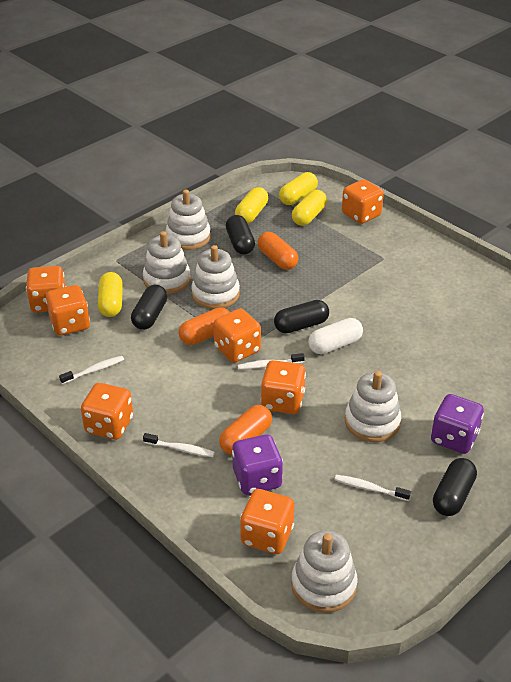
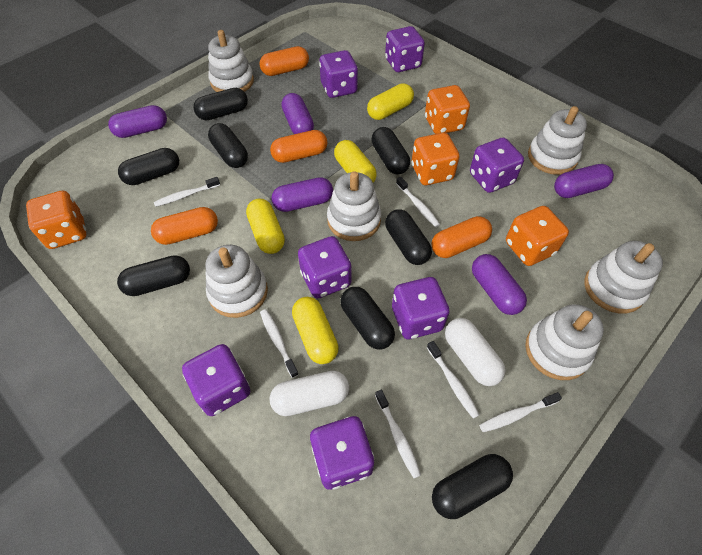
black capsule: [131,285,167,330] [226,215,255,255] [274,300,329,333] [433,458,477,516] = 4 -> [117,255,190,296] [118,148,179,185] [194,88,248,120] [208,123,248,168] [340,287,395,350] [372,127,410,174] [385,209,432,265] [432,454,513,519] = 8
orange capsule: [179,307,230,345] [219,405,272,455] [257,232,298,270] = 3 -> [151,207,218,245] [259,46,309,76] [270,130,327,163] [431,216,492,258] = 4
orange dice: [26,266,66,312] [45,285,90,335] [81,383,133,440] [213,309,261,363] [240,489,294,554] [261,360,306,414] [342,179,384,224] = 7 -> [26,191,87,249] [412,133,460,185] [425,85,470,134] [506,206,569,266] = 4
purple capsule: none = 0 -> [108,105,167,138] [271,177,333,212] [281,93,314,134] [472,254,527,315] [554,164,614,198] = 5
purple dice: [232,434,283,495] [431,394,484,454] = 2 -> [182,344,250,416] [298,236,351,299] [310,416,375,490] [319,50,358,98] [385,26,425,72] [392,277,450,339] [470,138,524,193] = 7
white capsule: [308,318,363,354] = 1 -> [270,371,349,416] [445,318,506,386] = 2
white stacking toy: [143,231,191,294] [166,190,211,250] [191,245,240,309] [291,531,358,613] [345,371,401,442] = 5 -> [205,245,268,318] [208,30,254,92] [327,171,381,241] [525,304,604,380] [528,106,587,175] [584,241,663,314] = 6
white toothbrush: [59,356,124,384] [143,433,215,457] [238,353,305,370] [335,475,411,501] = 4 -> [154,177,220,207] [260,309,299,378] [375,389,421,478] [396,177,440,227] [427,341,479,419] [479,392,562,432] = 6

